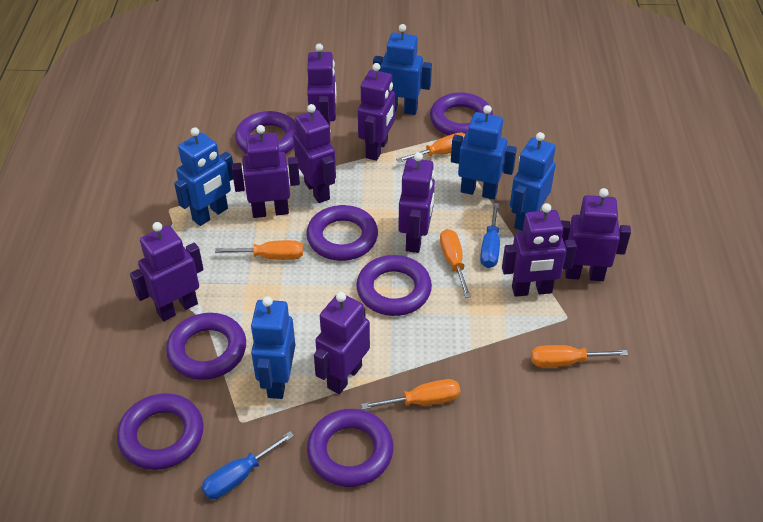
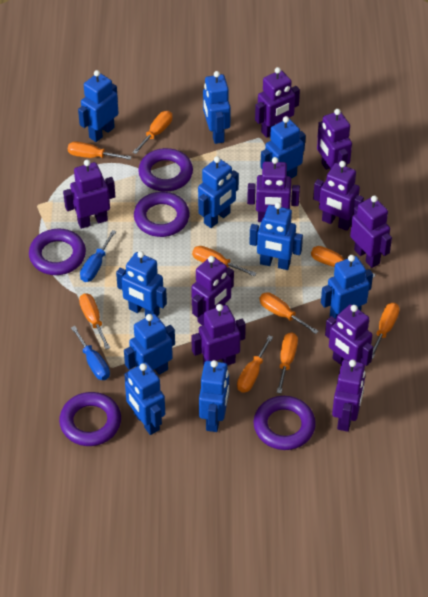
blue robot: [174,127,233,226] [250,296,295,399] [373,24,432,115] [451,105,517,199] [510,132,556,231] = 5 -> [78,70,118,142] [116,251,167,317] [124,314,175,375] [124,362,165,435] [198,156,239,228] [199,360,229,432] [203,71,231,144] [249,202,303,270] [260,116,306,179] [321,255,373,319] = 10
orange screwdriver: [215,240,303,260] [361,379,460,410] [396,133,465,163] [440,229,471,298] [531,345,628,368] = 5 -> [68,142,132,160] [79,293,110,349] [133,111,172,154] [192,246,256,276] [237,335,273,393] [259,292,319,334] [277,333,298,393] [311,246,376,278] [372,303,400,359] = 9
purple ring: [117,393,203,470] [166,313,246,380] [235,111,296,154] [306,205,378,261] [307,409,394,487] [356,255,432,316] [430,92,493,135] = 7 -> [29,229,86,275] [59,392,121,446] [134,192,190,237] [138,148,193,192] [253,396,316,450] = 5
purple robot: [130,222,204,321] [232,125,300,218] [293,104,336,203] [307,43,336,126] [314,292,370,394] [358,63,395,161] [398,152,435,253] [502,203,577,297] [561,188,631,281] = 9 -> [63,160,115,229] [191,256,234,325] [191,304,246,366] [247,157,300,222] [255,67,300,138] [313,161,364,231] [317,109,352,170] [325,304,373,366] [332,360,365,432] [350,196,392,268] = 10

